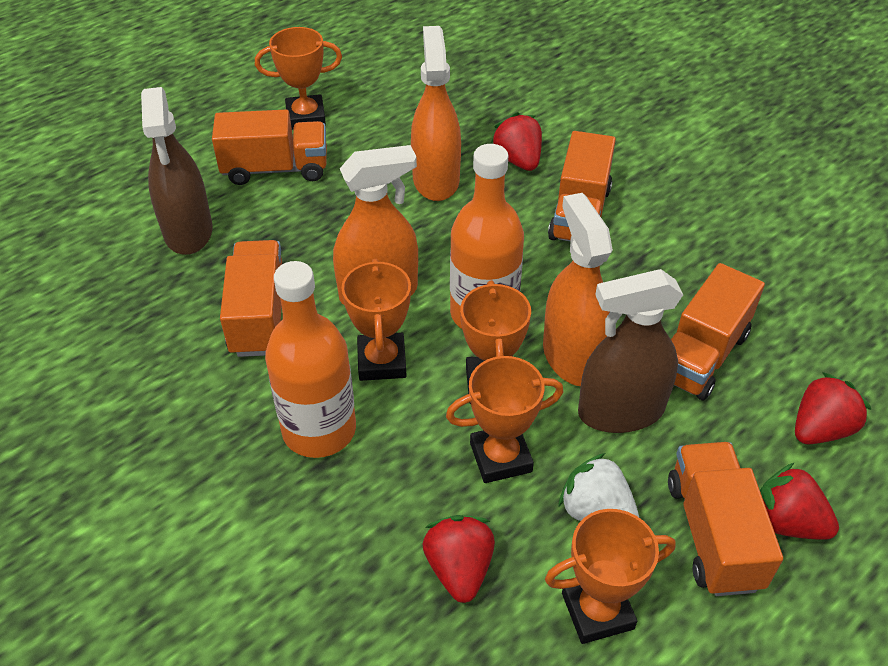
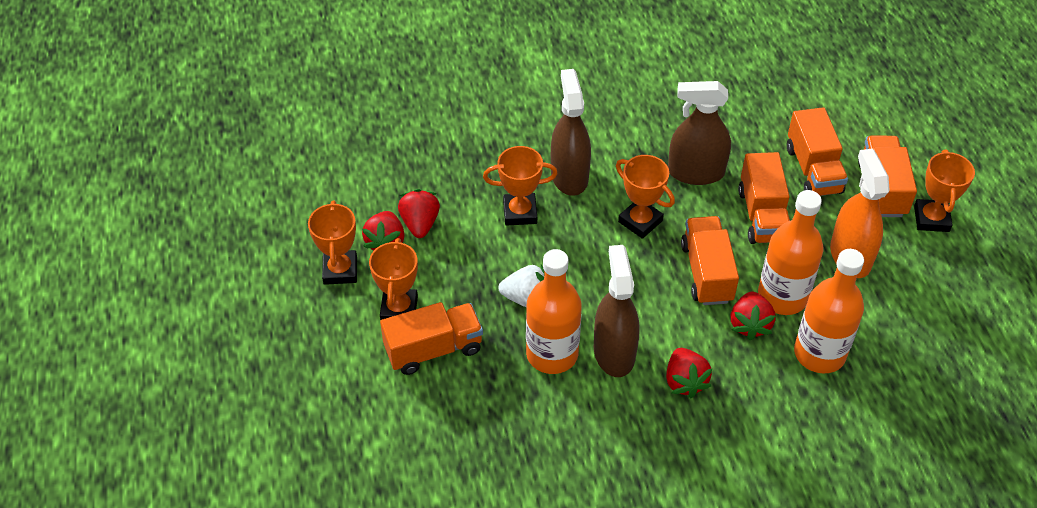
brown spray bottle: [141,87,213,255] [578,269,683,433] = 2 -> [551,69,591,196] [594,245,640,377] [668,81,731,185] = 3
orange bottle: [265,261,356,458] [450,144,524,329] = 2 -> [526,249,582,374] [758,190,823,315] [794,249,864,373] = 3
orange spray bottle: [333,145,418,305] [411,26,461,201] [543,193,613,386] = 3 -> [830,149,890,278] = 1

